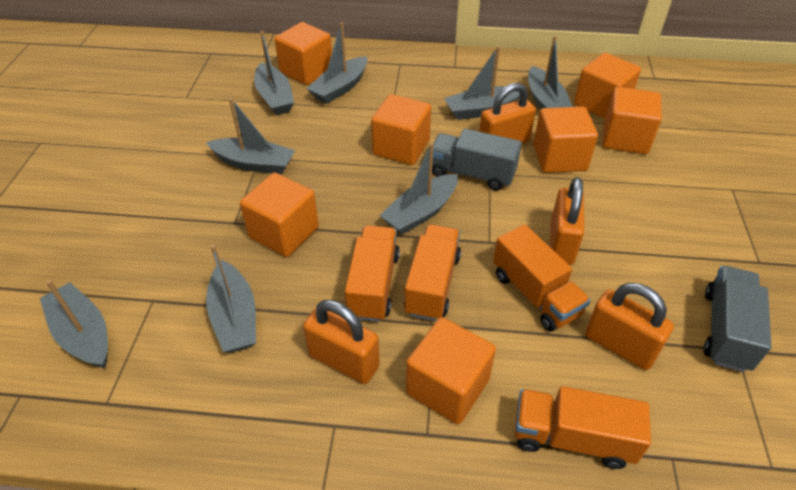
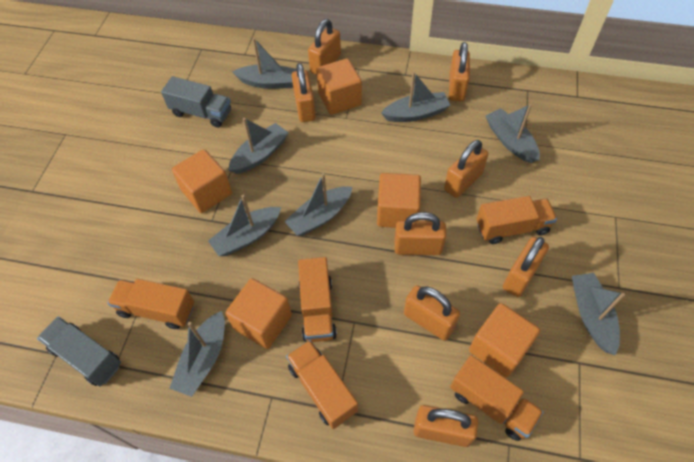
orange cube: [240,173,319,257] [274,22,332,85] [371,94,431,165] [406,317,496,424] [533,107,598,173] [574,53,641,119] [602,87,662,154] = 7 -> [172,149,232,213] [225,278,292,349] [316,58,362,115] [377,173,421,228] [469,303,540,378] = 5
orange padlock: [303,300,380,384] [479,83,536,144] [550,177,584,265] [585,283,674,370] = 4 -> [292,63,316,122] [308,19,341,75] [394,212,447,255] [404,285,460,341] [414,405,478,447] [444,140,488,198] [449,42,470,101] [503,237,549,297] = 8
orange truck: [345,225,400,322] [404,224,461,321] [493,224,591,332] [515,386,651,469] = 4 -> [108,279,194,329] [286,340,358,429] [298,257,337,342] [450,355,544,441] [476,196,557,244] = 5

